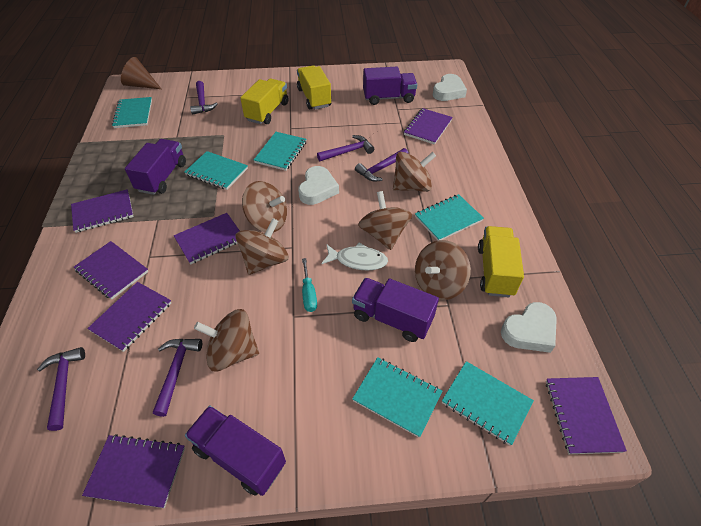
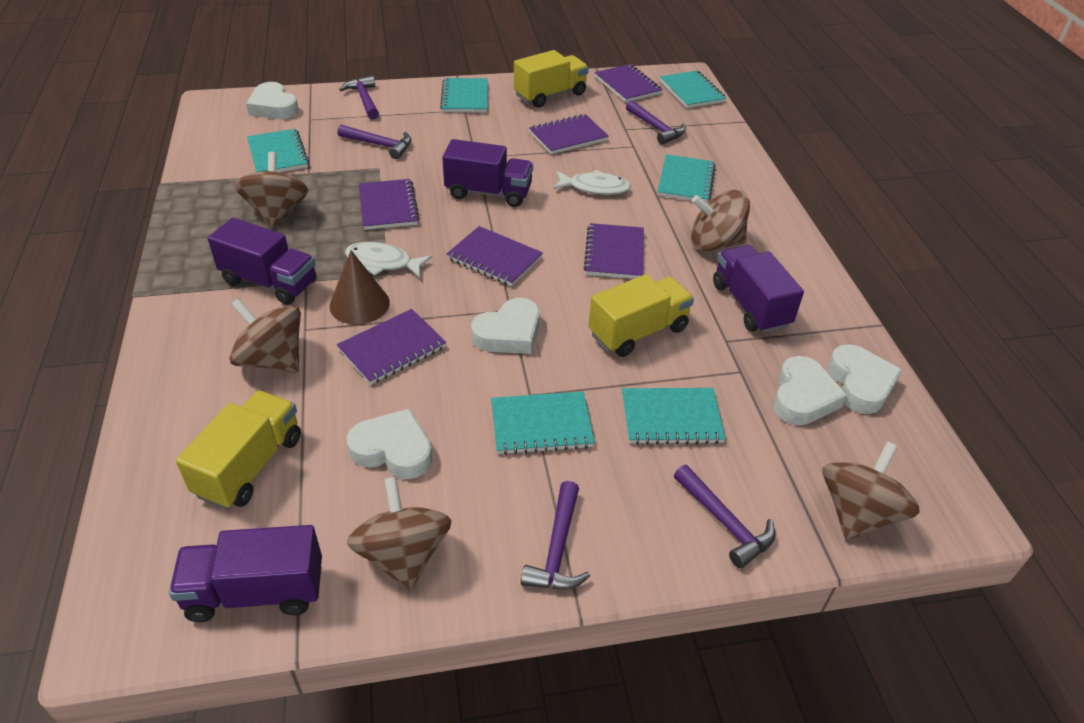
brown spinning top: [194,309,259,371] [235,218,289,275] [242,181,287,232] [358,191,412,250] [393,152,436,192] [415,240,471,300] = 6 -> [230,298,301,372] [234,152,309,228] [347,477,452,590] [691,190,750,251] [823,441,920,540] = 5
purple notebook: [71,189,134,233] [74,241,148,300] [82,434,185,508] [87,282,171,352] [174,213,240,264] [404,108,453,145] [546,377,627,454] = 7 -> [337,309,446,385] [359,179,419,230] [447,226,543,286] [529,114,609,154] [583,223,644,279] [594,64,663,102] = 6
turquoise screwdriver: [302,258,317,312] = 1 -> none = 0
white fish: [321,242,388,271] = 1 -> [345,242,432,278] [553,170,631,195] = 2
white heart: [298,166,339,205] [433,74,467,101] [501,302,557,353] = 3 -> [246,82,299,119] [346,408,432,479] [471,298,540,354] [773,356,847,425] [828,344,902,414] = 5

